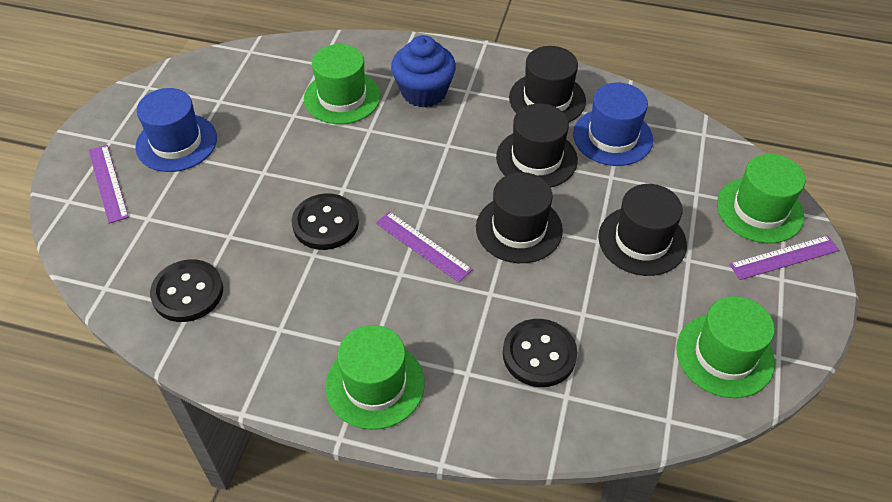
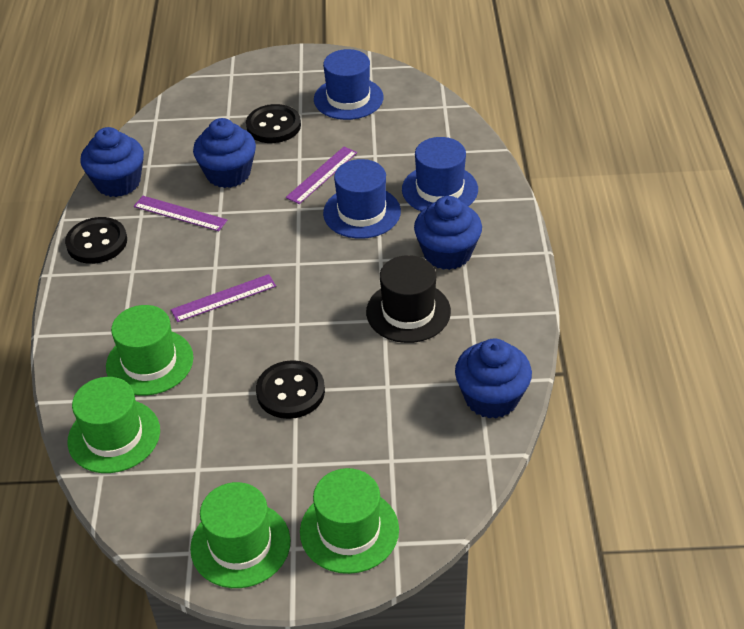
black hat: [476,172,563,263] [496,104,578,188] [509,46,586,122] [598,184,687,276] = 4 -> [366,255,451,343] = 1
blue cupcake: [391,35,456,107] = 1 -> [80,127,144,197] [193,118,256,188] [414,196,482,270] [455,339,532,418] = 4
blue hat: [135,88,217,172] [573,83,653,166] = 2 -> [314,49,383,120] [323,159,401,239] [402,137,478,211] = 3

